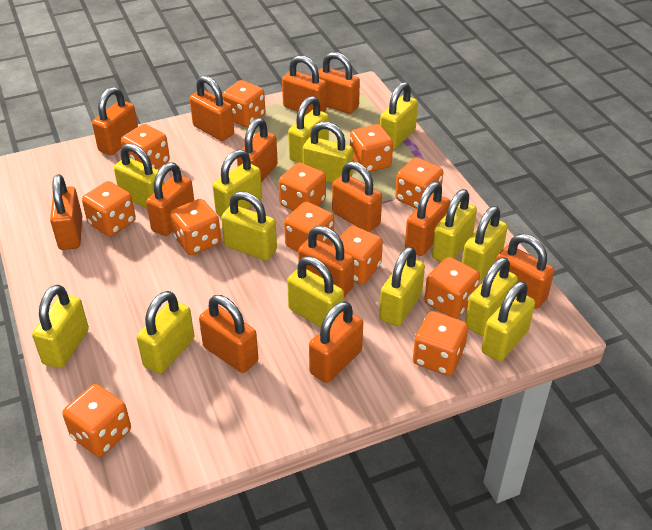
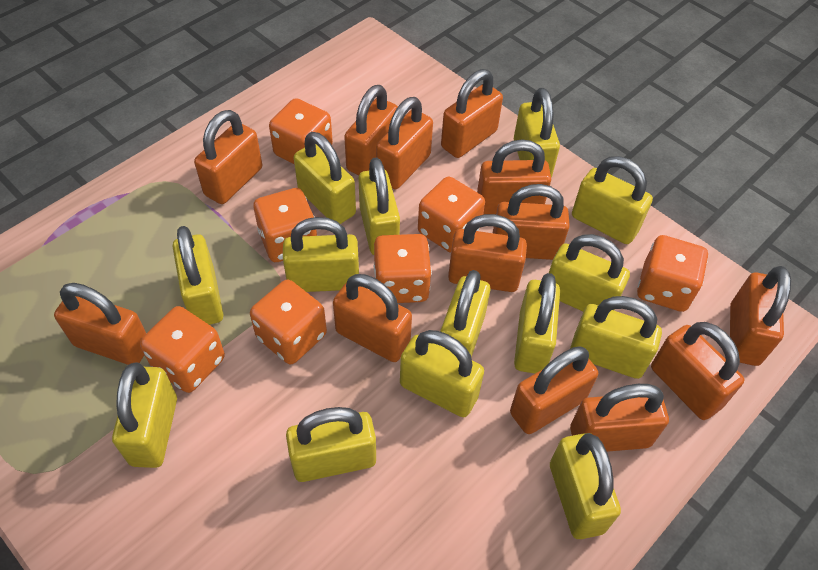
orange dice: [62,384,131,457] [82,181,136,237] [121,124,170,169] [170,199,221,255] [222,80,265,127] [279,162,326,211] [284,202,334,252] [332,226,383,284] [350,124,393,172] [395,157,443,209] [413,311,468,376] [424,257,480,319] = 12 -> [140,306,225,393] [250,280,327,364] [253,188,317,262] [269,98,333,164] [374,234,432,303] [418,177,485,253] [637,235,708,312] = 7

